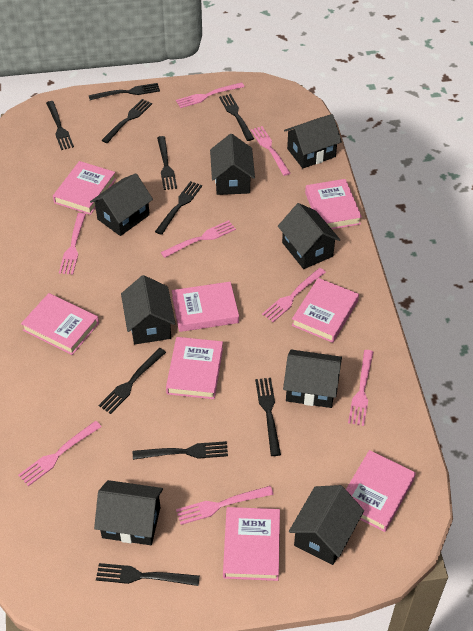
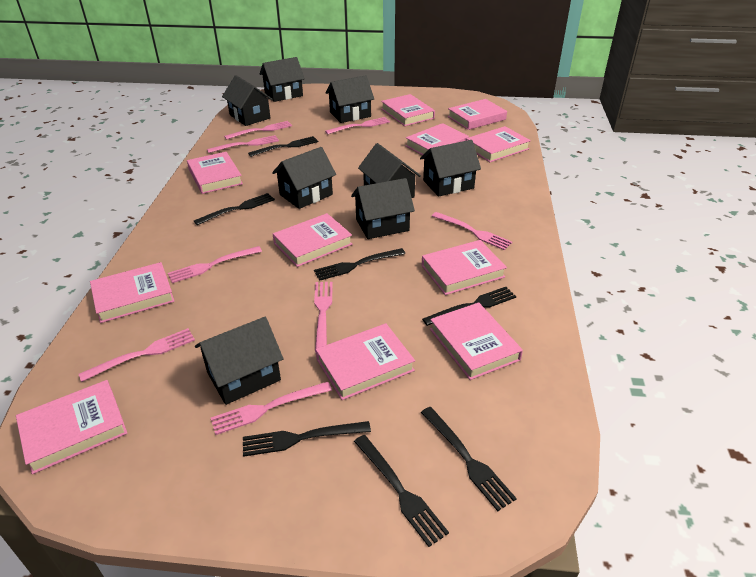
black fork: [46,101,74,150] [89,83,160,100] [96,563,200,586] [99,348,166,414] [102,99,152,143] [133,441,228,460] [155,181,202,235] [157,136,177,190] [219,94,254,141] [255,378,281,456] = 10 -> [194,193,275,225] [243,421,371,457] [248,136,319,157] [314,248,405,281] [354,435,449,547] [421,407,517,511] [422,287,516,326] = 7
pink book: [21,293,99,355] [53,161,116,215] [166,337,223,399] [172,282,239,332] [223,507,280,581] [291,278,359,343] [305,179,362,229] [346,450,416,532] = 8 -> [16,380,127,474] [90,262,175,323] [187,152,243,194] [273,213,353,267] [316,323,415,400] [381,94,435,126] [406,123,469,155] [422,240,507,295] [430,302,523,380] [448,99,507,130] [466,126,531,162] = 11

